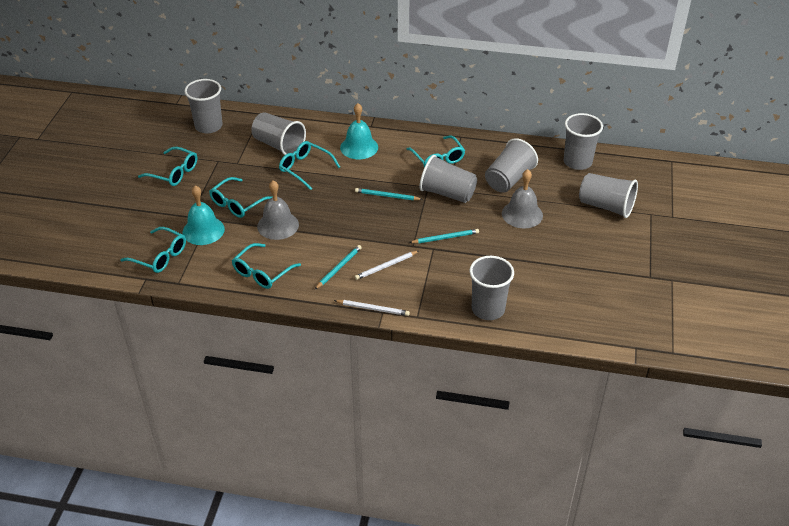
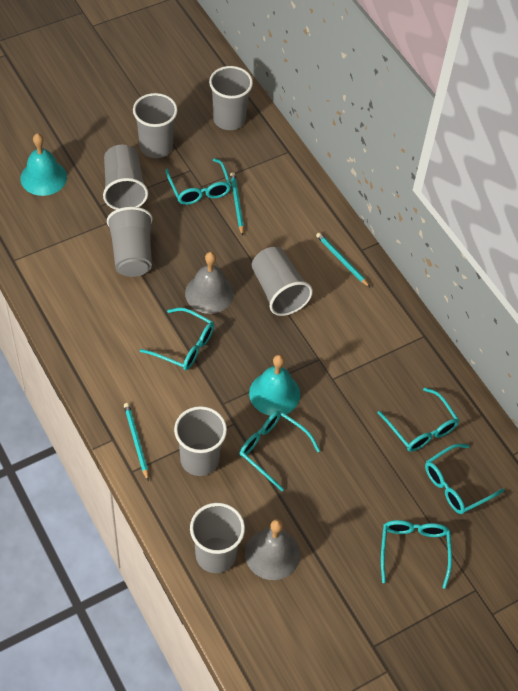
white pencil: [334,300,410,316] [355,251,419,280] = 2 -> none = 0

